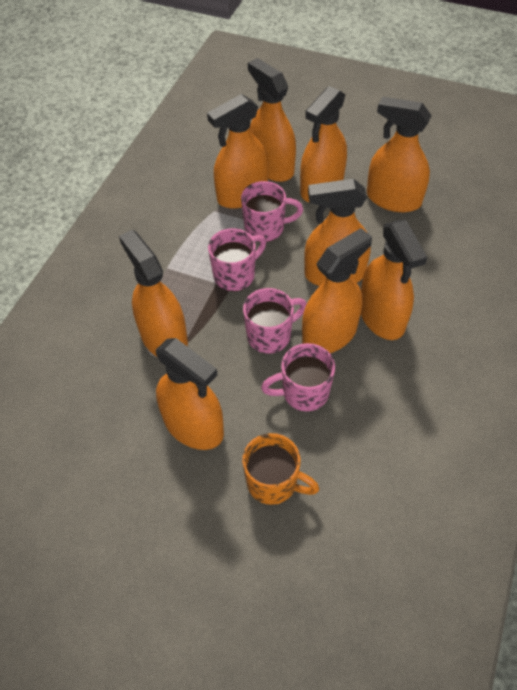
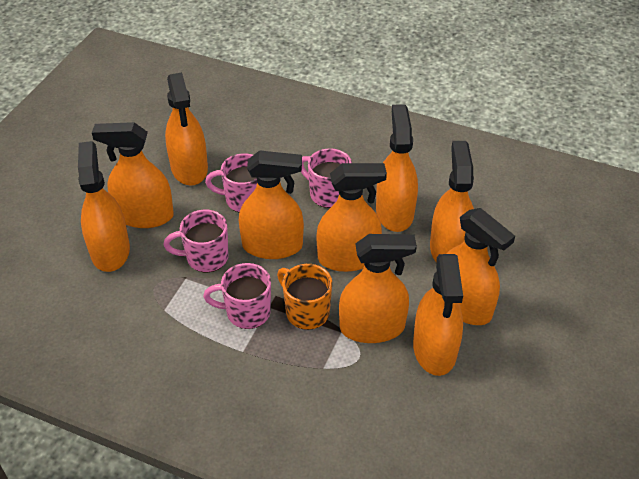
orange spray bottle: [119,230,188,357] [156,338,224,450] [207,94,269,209] [248,58,296,182] [300,86,347,202] [302,228,372,353] [304,179,371,286] [361,220,427,340] [367,97,432,212] = 9 -> [78,141,130,272] [92,122,174,228] [165,72,208,186] [239,150,304,259] [317,163,387,272] [339,234,417,343] [376,104,418,232] [413,254,463,376] [430,141,474,262] [446,208,515,325] = 10

